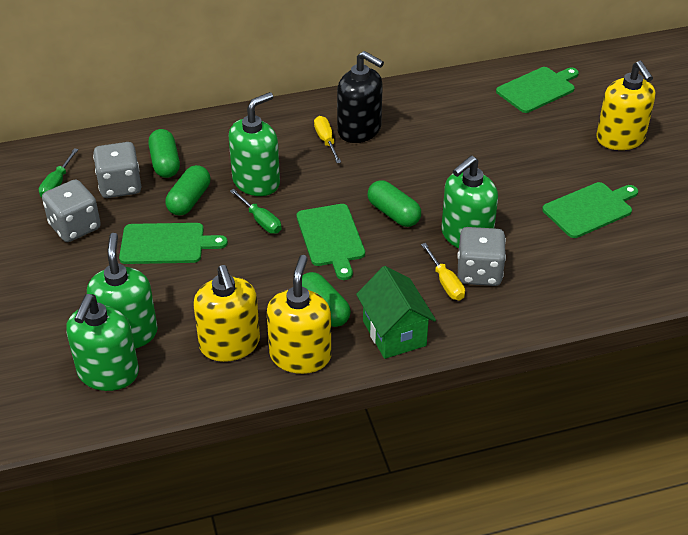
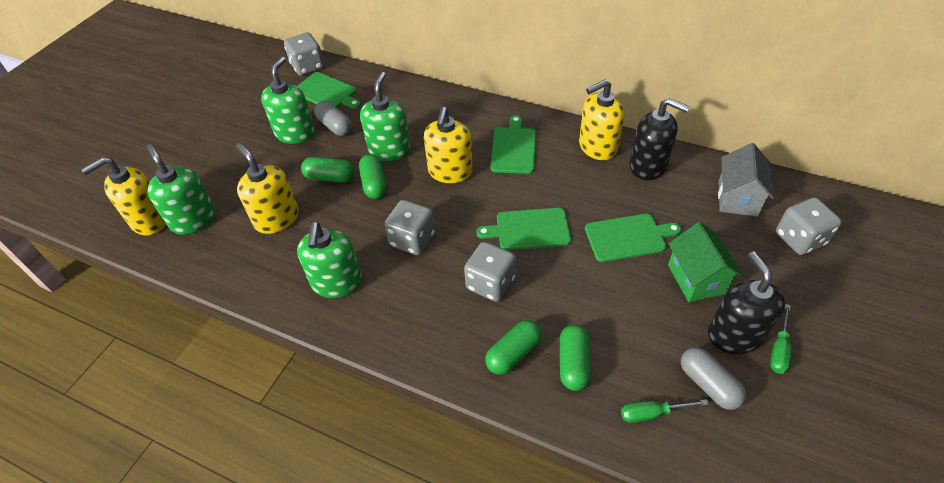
black soap dispenser: [337,51,384,143] = 1 -> [629,98,690,180] [708,252,785,354] = 2
grey capsule: none = 0 -> [314,101,352,136] [681,348,746,410] = 2
grey dice: [42,179,101,242] [93,142,141,198] [457,227,506,286] = 3 -> [284,33,324,76] [384,200,435,255] [464,242,516,302] [776,197,842,255] = 4
grey house: none = 0 -> [718,143,774,217] = 1
yellow screwdriver: [314,116,341,163] [421,243,465,300] = 2 -> none = 0
yellow soap dispenser: [193,265,260,362] [267,255,331,374] [596,61,655,150] = 3 -> [81,157,166,235] [236,143,299,234] [424,107,473,183] [579,79,624,160] = 4

